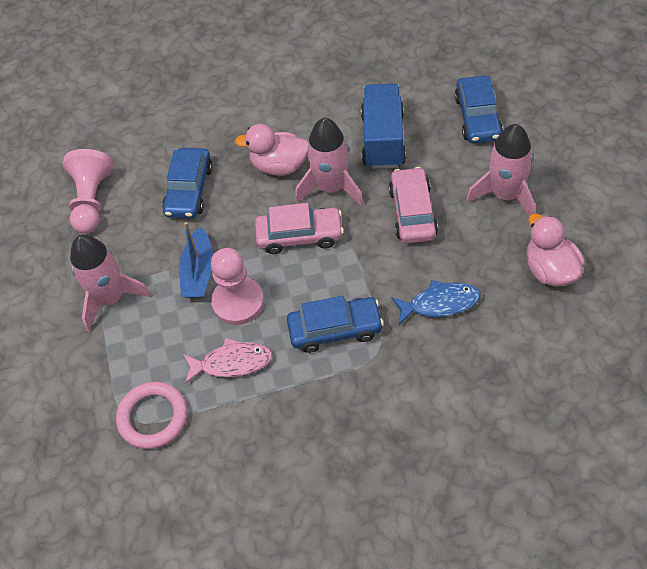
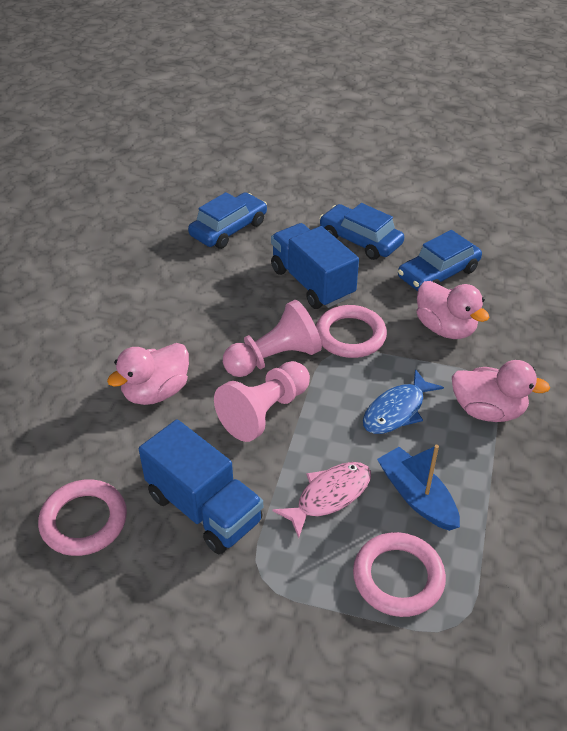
blue truck: [361,83,406,169] = 1 -> [139,419,263,554] [271,223,359,309] = 2
pink car: [255,203,344,254] [389,167,438,243] = 2 -> none = 0
pink duck: [235,124,309,176] [526,214,585,287] = 2 -> [107,343,189,405] [417,281,490,339] [452,360,550,422] = 3
pink ring: [116,382,187,449] = 1 -> [38,479,127,556] [316,305,387,358] [353,532,446,617] = 3
pink rocket: [70,235,151,331] [295,118,364,207] [466,124,535,216] = 3 -> none = 0

